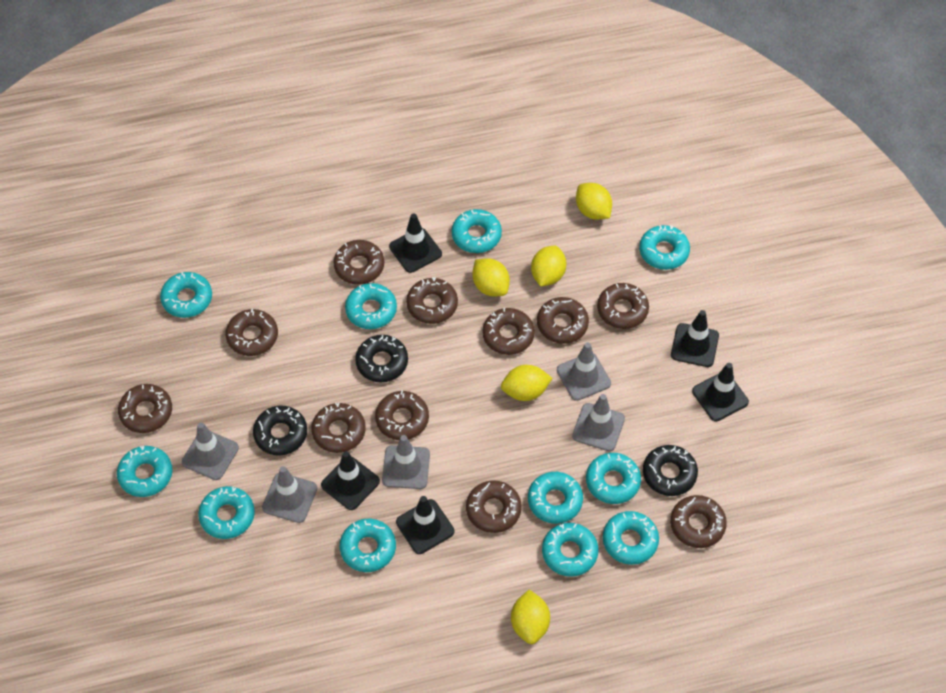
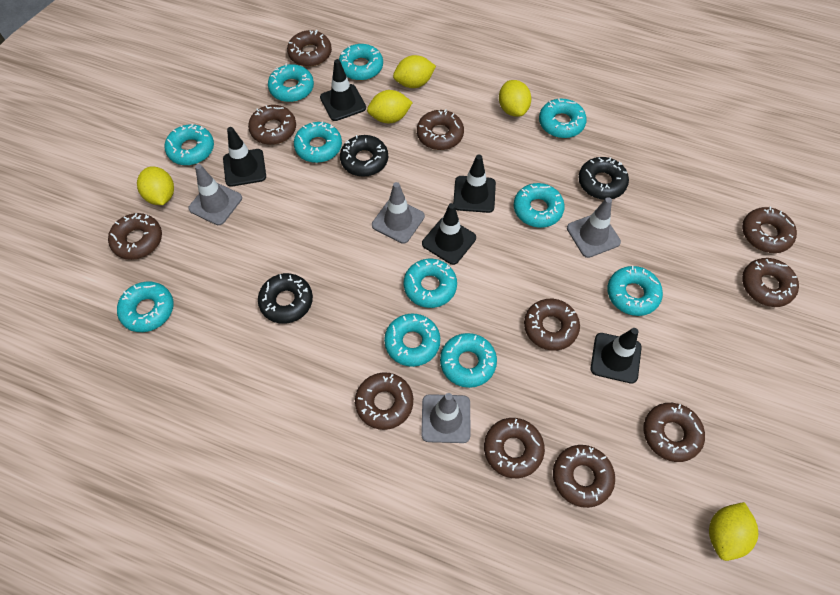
grey traffic cone: [182,422,239,480] [262,466,317,523] [382,435,430,489] [557,342,611,401] [572,394,625,451] = 5 -> [188,164,242,225] [372,182,425,244] [421,393,470,443] [567,197,621,258] = 4

